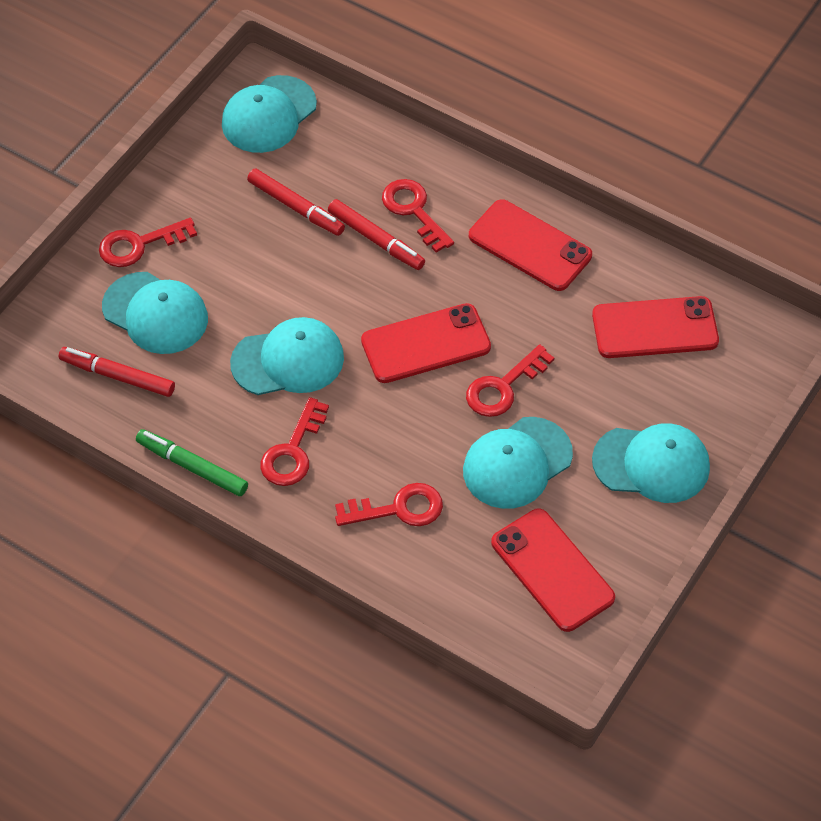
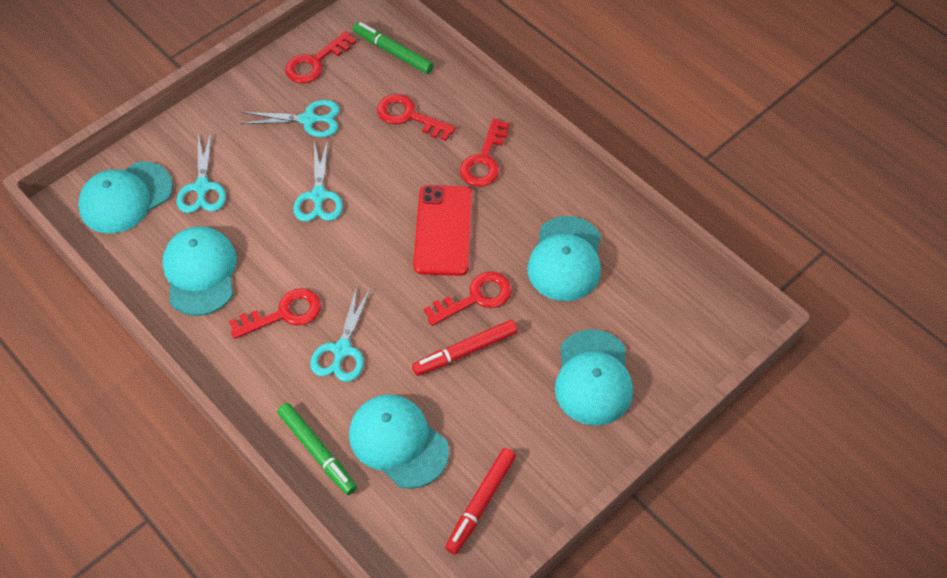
green marker: [136,429,248,496] = 1 -> [277,403,357,495] [353,22,434,74] = 2
red marker: [59,347,175,397] [247,169,345,236] [328,199,425,270] = 3 -> [412,320,518,376] [445,448,516,555] = 2
red phone: [361,303,491,383] [469,199,592,291] [491,509,615,632] [592,296,719,358] = 4 -> [413,185,473,276] = 1
turquoise scissors: none = 0 -> [177,131,226,213] [241,100,340,137] [293,139,343,222] [310,286,371,382] = 4

